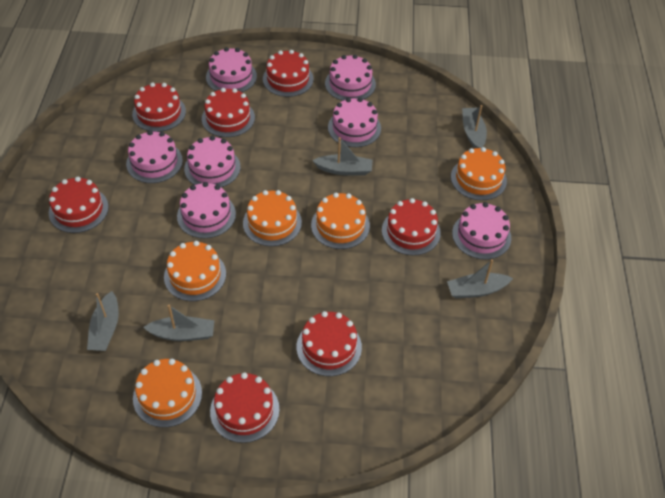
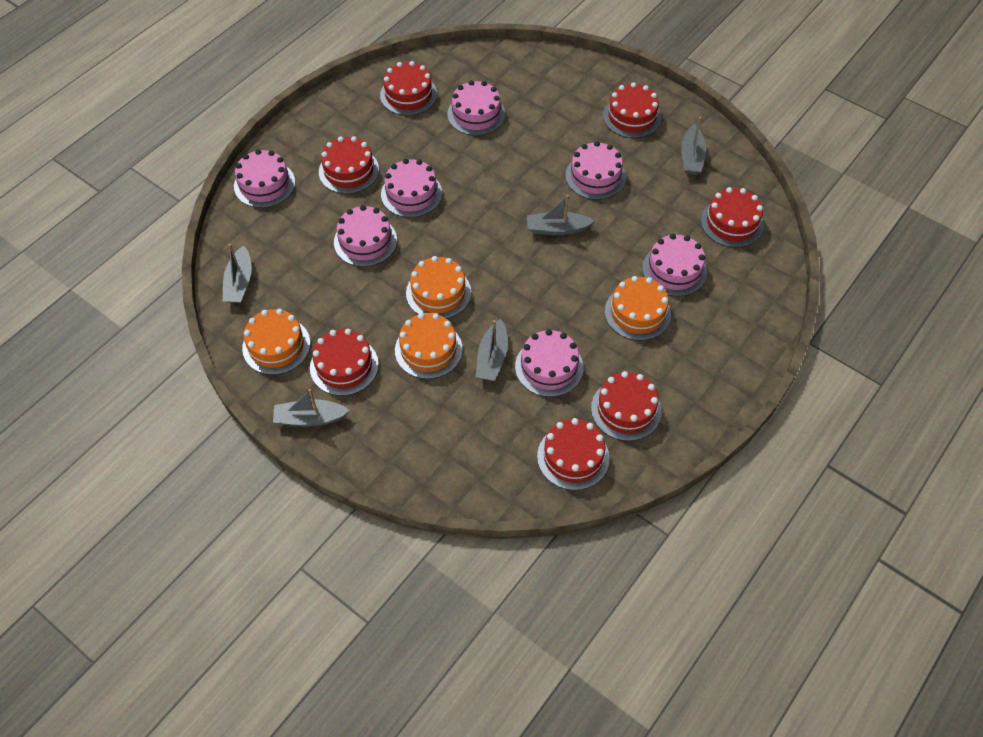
orange cake: [133,359,202,427] [164,241,226,301] [243,190,302,246] [311,193,370,249] [451,147,507,200] = 5 -> [242,309,310,375] [395,313,463,379] [406,256,471,319] [605,276,671,341] = 4

